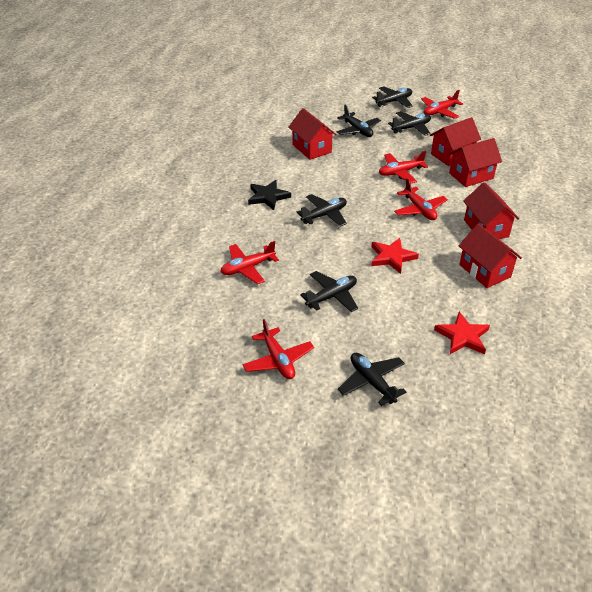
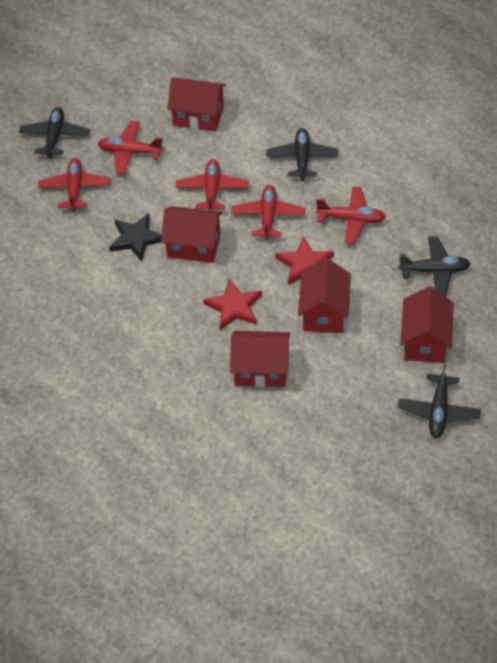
black plane: [296,194,347,227] [300,271,358,312] [336,105,381,137] [338,353,406,406] [372,86,413,108] [388,111,431,136] = 6 -> [19,107,90,158] [267,128,338,181] [398,236,470,297] [398,363,481,438] = 4

